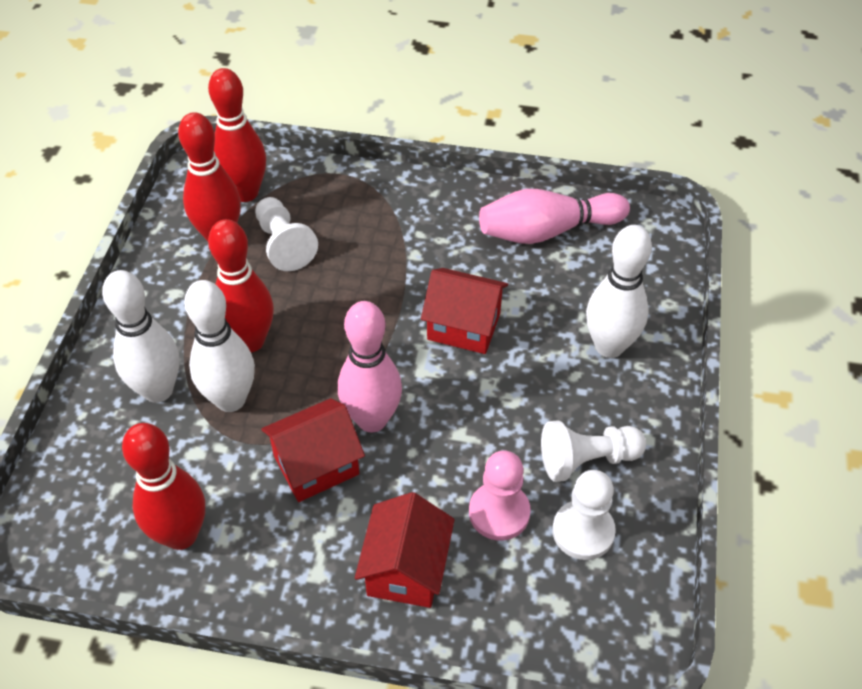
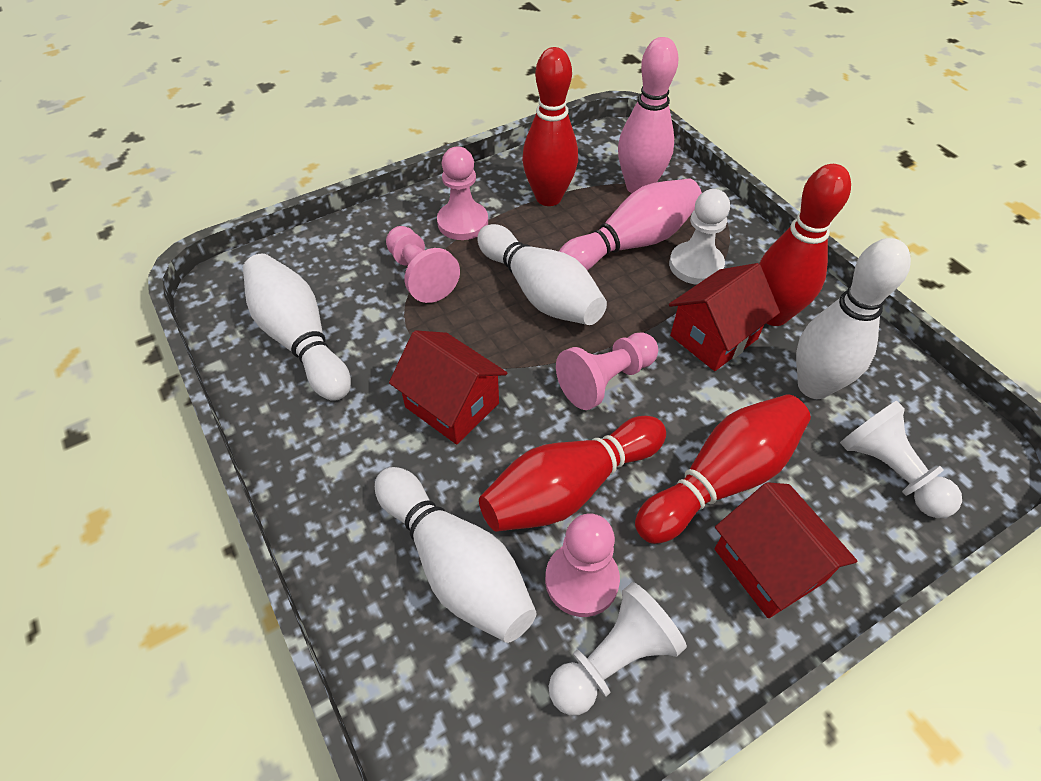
pink pawn: [469,451,531,541] = 1 -> [386,226,460,303] [437,147,488,240] [545,514,620,617] [556,332,658,410] = 4
white bowling pin: [102,270,179,403] [184,280,255,412] [586,225,652,358] = 3 -> [243,254,351,401] [375,467,537,643] [477,224,607,325] [796,238,911,399] = 4

